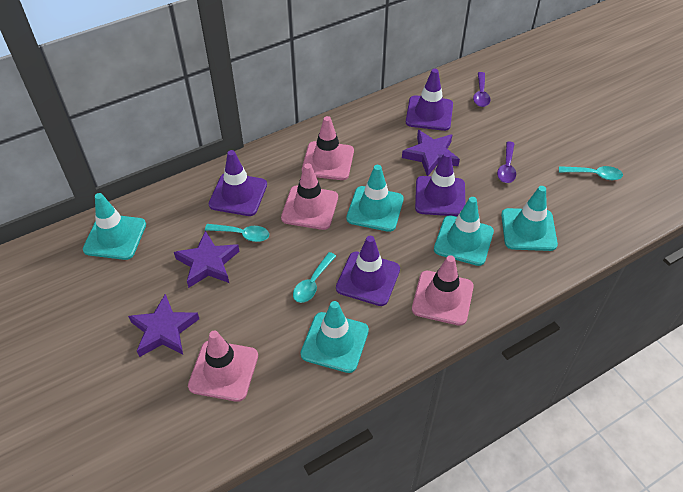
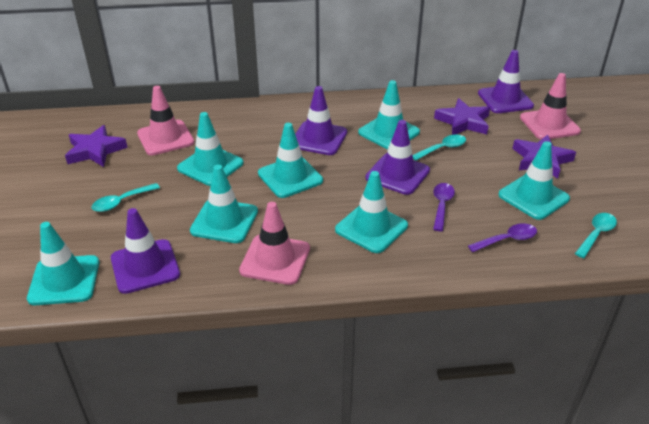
pink traffic cone: [188,331,258,402] [281,163,338,230] [302,116,354,180] [412,255,474,326] = 4 -> [137,86,194,156] [239,202,310,285] [520,73,581,139] = 3
turquoise traffic cone: [83,193,146,260] [301,301,369,373] [346,165,404,232] [434,197,494,266] [501,186,558,251] = 5 -> [27,222,99,305] [177,112,244,186] [190,165,258,243] [258,123,323,198] [335,171,408,253] [358,80,420,149] [498,141,570,220] = 7

